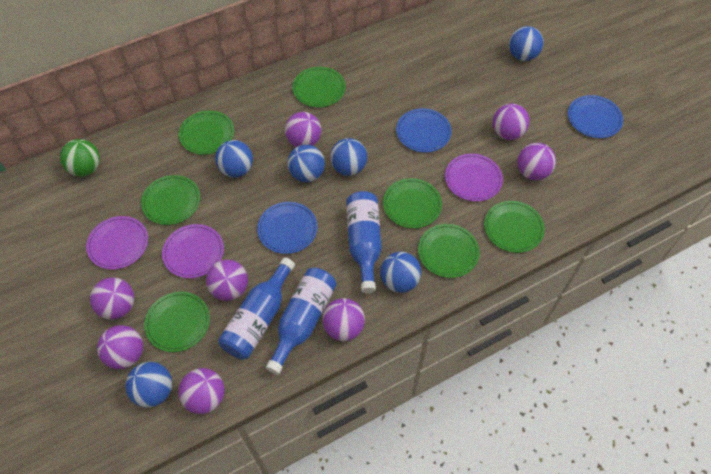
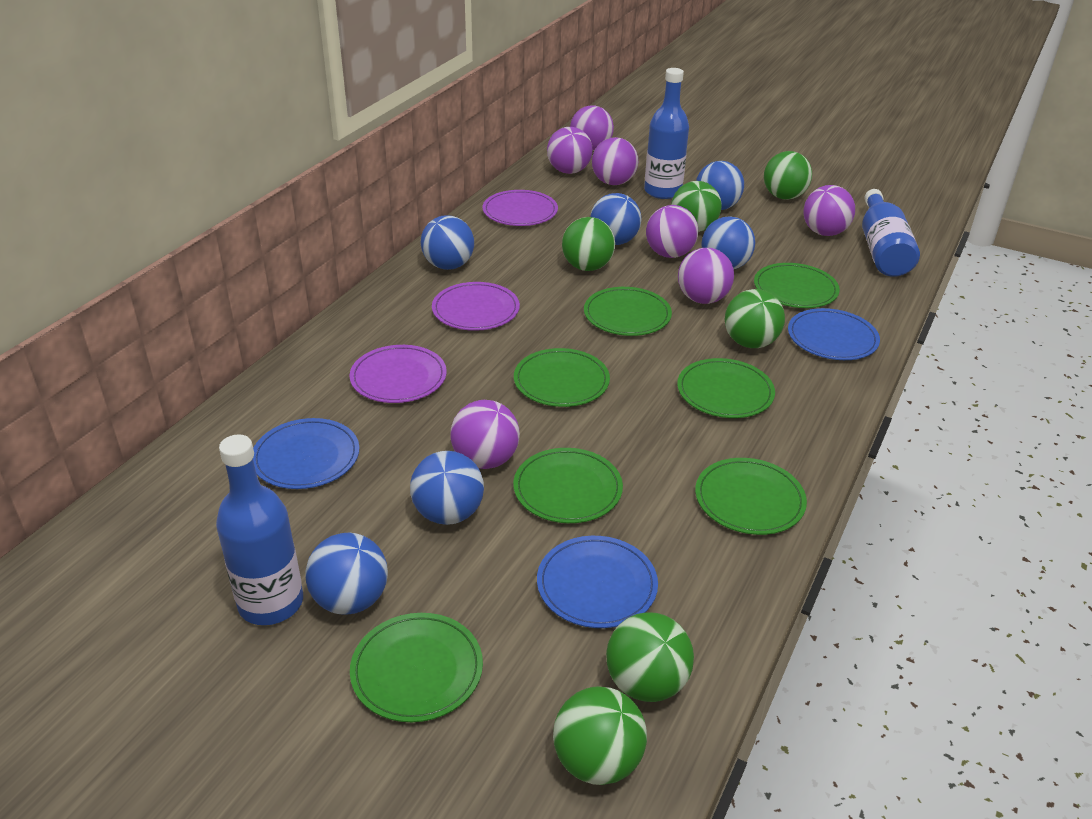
green ball: [60,139,100,177] = 1 -> [553,686,647,785] [562,217,615,271] [606,612,694,702] [671,181,722,232] [725,289,785,348] [764,151,812,200] = 6
purple ball: [90,277,134,320] [97,325,143,369] [178,368,225,414] [206,260,248,301] [285,112,321,147] [322,298,365,341] [493,103,530,140] [517,143,556,180] = 8 -> [451,400,520,469] [547,127,593,174] [570,105,614,151] [592,137,638,185] [646,205,698,258] [678,248,734,304] [803,185,855,236] = 7

